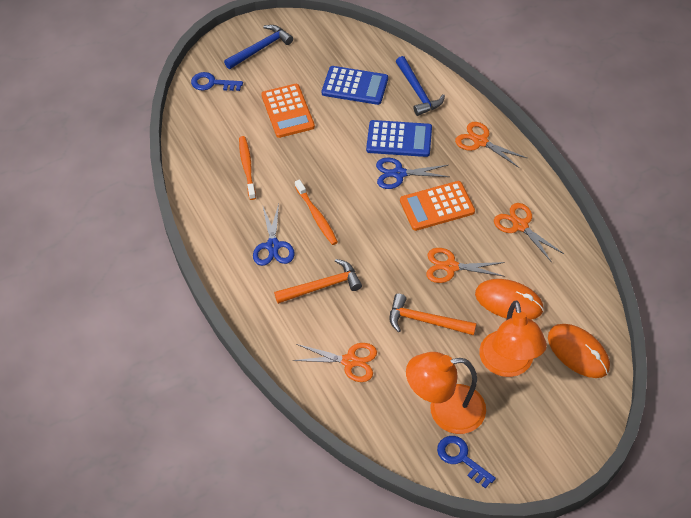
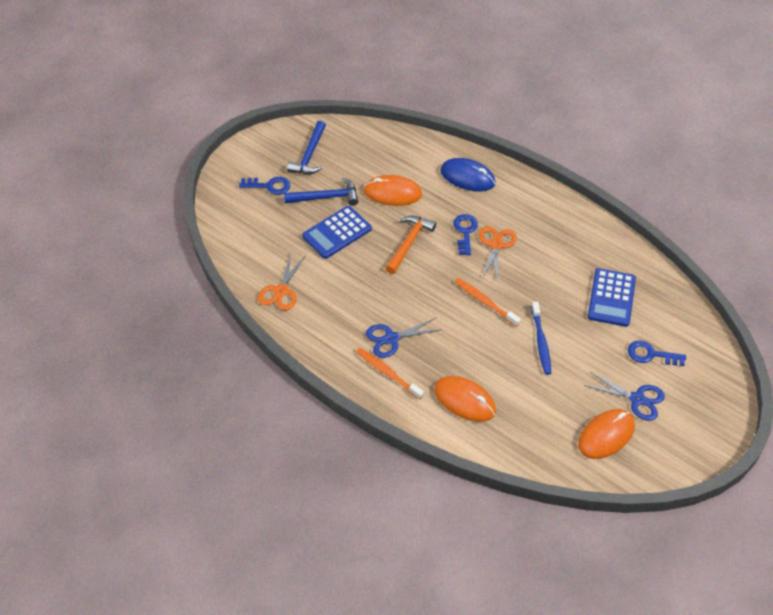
blue key: [191,72,243,91] [437,436,496,489] = 2 -> [239,177,290,195] [453,214,478,255] [628,340,686,366] = 3
blue mouse: none = 0 -> [440,158,496,192] = 1
blue toothbrush: none = 0 -> [531,301,551,375] = 1
orange calculator: [261,84,315,138] [400,181,475,231] = 2 -> none = 0
orange hammer: [274,259,362,304] [390,294,477,335] = 2 -> [385,216,436,274] = 1
orange lamp: [406,352,486,434] [479,301,547,377] = 2 -> none = 0
orange mouse: [475,279,544,320] [548,324,610,378] = 2 -> [363,175,422,206] [434,376,496,422] [578,409,635,459] = 3
orange scissors: [293,343,377,382] [426,248,505,283] [455,122,527,168] [494,203,564,261] = 4 -> [258,253,306,310] [479,226,517,283] = 2

